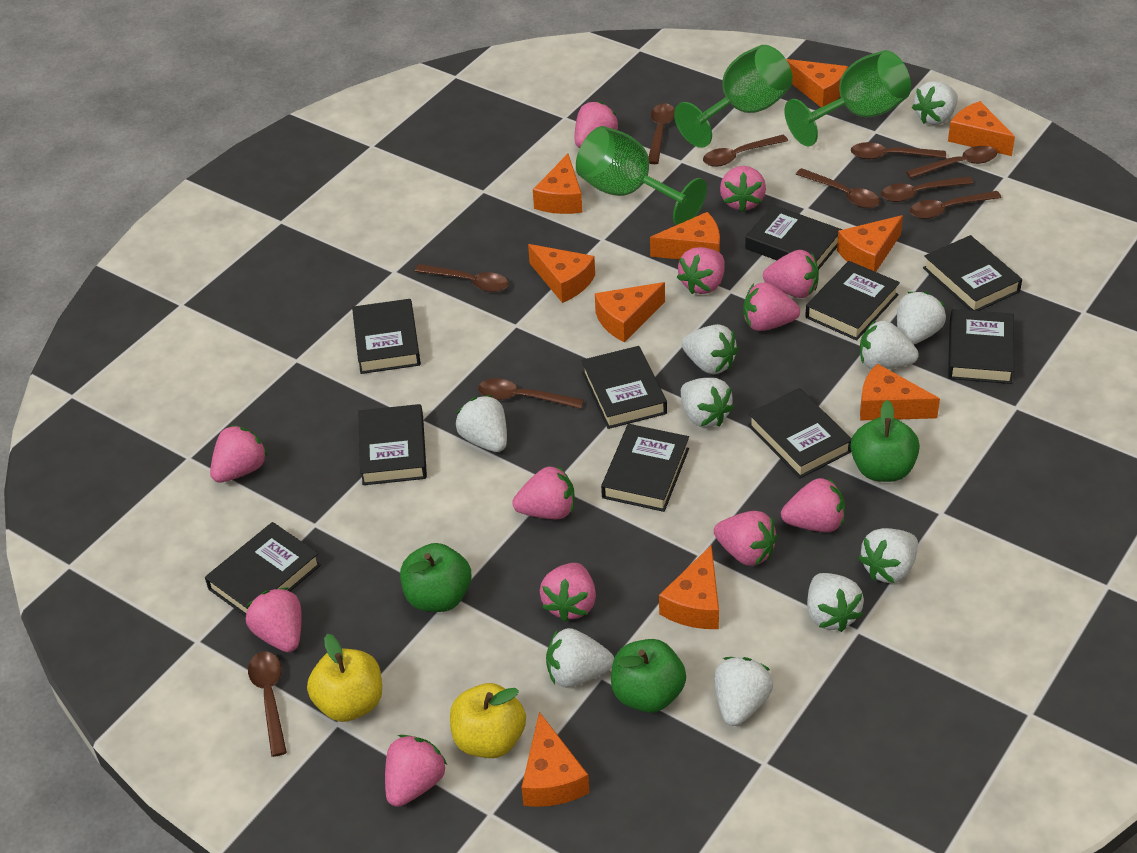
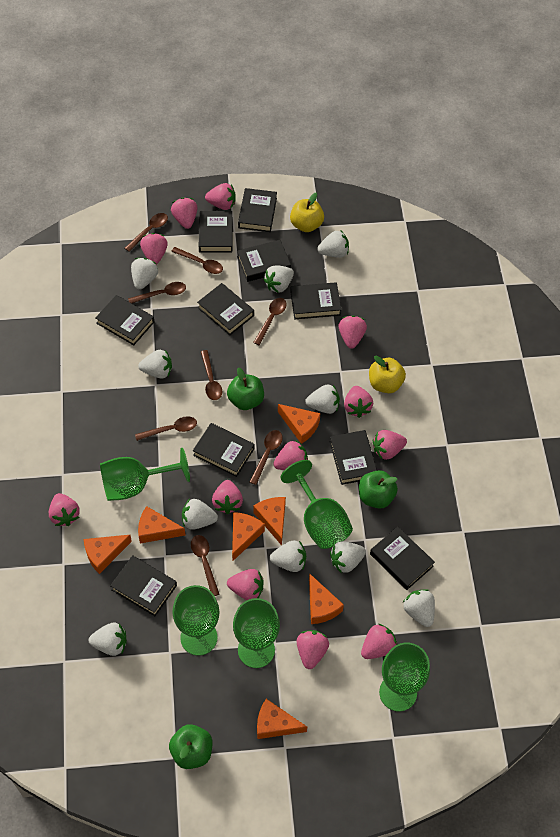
brown spoon: [248,652,287,757] [415,264,509,292] [478,378,584,409] [648,103,675,164] [703,135,788,167] [796,168,880,208] [851,142,946,159] [881,176,973,202] [906,146,997,179] [910,191,1002,219] = 10 -> [125,213,168,252] [128,282,186,303] [135,416,197,441] [171,247,223,274] [191,535,220,596] [201,350,222,400] [250,430,283,485] [253,298,287,345] = 8
green goblet: [576,126,707,225] [674,45,793,148] [785,50,911,146] = 3 -> [100,448,190,501] [172,585,219,656] [233,598,280,668] [281,460,353,549] [379,643,430,711] = 5
orange cheese: [521,712,590,807] [528,244,595,303] [533,154,582,214] [595,282,665,342] [650,212,720,259] [659,545,719,629] [786,59,848,107] [837,215,903,272] [860,364,940,421] [948,101,1015,156] = 10 -> [84,535,132,574] [138,506,185,543] [232,512,265,561] [253,497,286,545] [257,699,307,739] [278,404,321,444] [309,573,344,624] = 7

